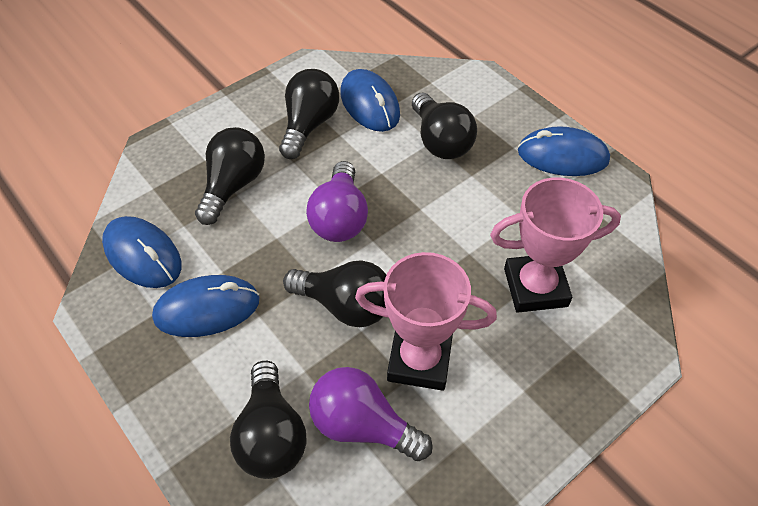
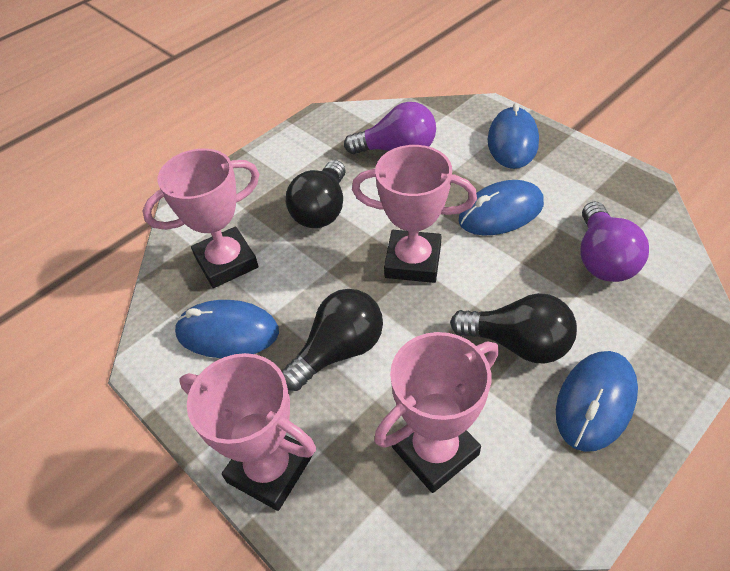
black light bulb: [195,127,265,225] [230,361,306,479] [279,69,339,159] [283,260,387,327] [412,93,477,159] = 5 -> [281,289,383,391] [286,160,346,228] [450,293,577,364] = 3
pink trophy: [355,252,497,391] [490,177,621,313] = 2 -> [142,148,259,288] [179,353,316,511] [352,145,477,283] [374,332,499,493] = 4

